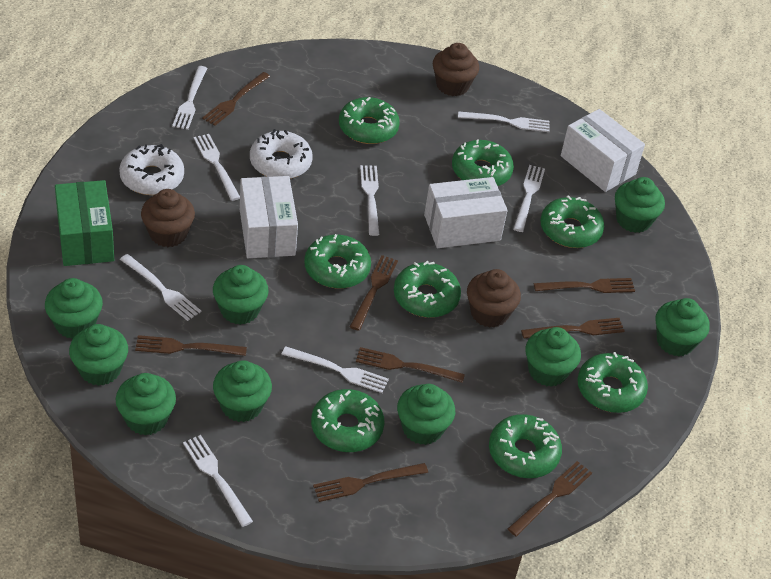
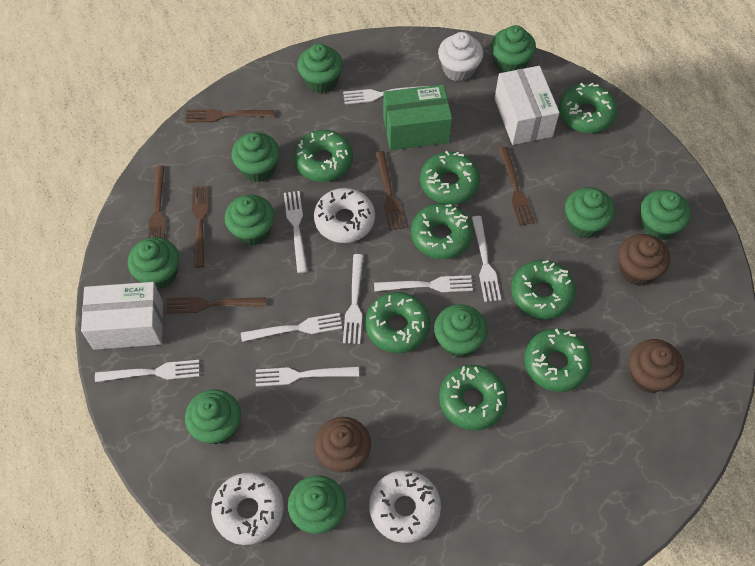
brown fork: [135,335,247,356] [202,72,270,126] [313,463,428,502] [350,255,398,331] [356,347,465,383] [507,461,592,537] [521,318,625,338] [534,278,635,293] = 8 -> [148,165,166,239] [166,297,266,314] [185,109,275,123] [192,186,209,268] [375,151,405,231] [498,147,535,226] = 6
green cupcake: [45,278,103,339] [69,324,128,386] [116,373,176,436] [213,265,269,325] [213,360,272,422] [397,384,455,445] [526,327,581,387] [615,177,665,233] [656,298,710,356] = 9 -> [128,237,179,289] [185,389,241,445] [224,195,275,246] [231,132,280,182] [288,475,346,534] [297,44,343,93] [434,304,487,358] [491,25,536,73] [565,187,615,238] [640,190,691,240] = 10
white box: [240,176,298,258] [424,177,508,248] [561,109,645,192] = 3 -> [81,282,163,350] [494,66,559,145] = 2
white cupcake: none = 0 -> [438,32,483,82] = 1
white donut: [119,144,184,195] [250,129,313,179] = 2 -> [211,472,284,545] [314,188,375,243] [369,470,441,543] = 3

